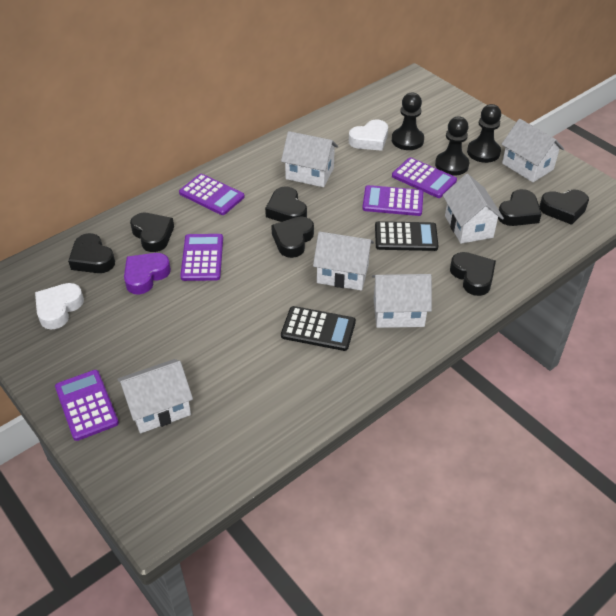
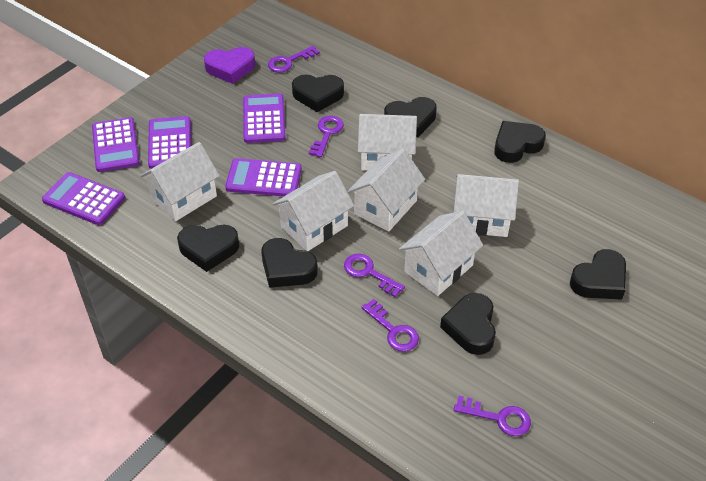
black calculator: [281,306,356,351] [375,221,439,251] = 2 -> none = 0
black pawn: [392,93,424,150] [435,116,469,176] [467,104,501,163] = 3 -> none = 0
purple key: none = 0 -> [268,46,320,72] [309,116,344,157] [344,254,405,297] [361,299,419,352] [454,396,531,436] = 5
white heart: [35,283,84,329] [349,120,388,151] = 2 -> none = 0

